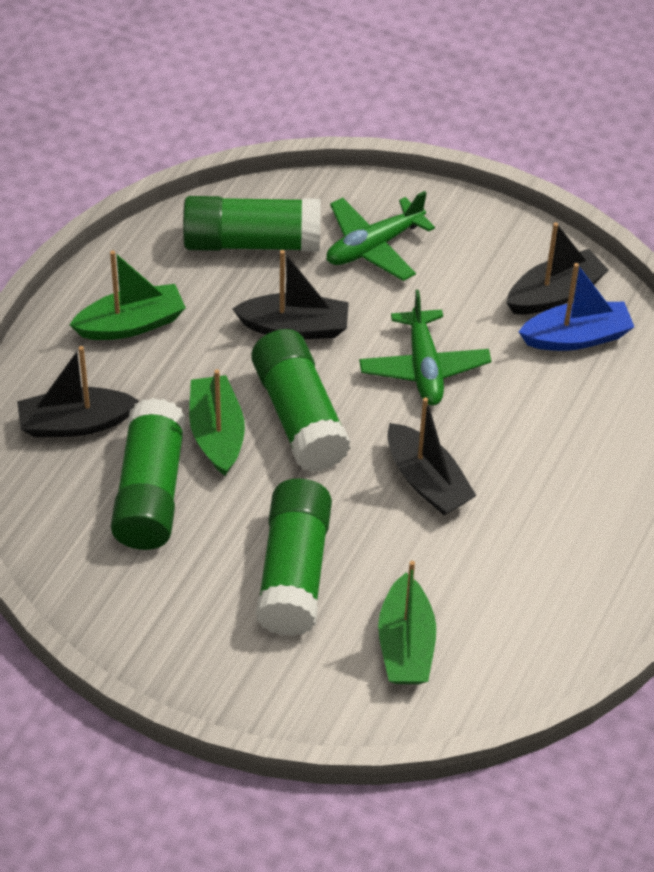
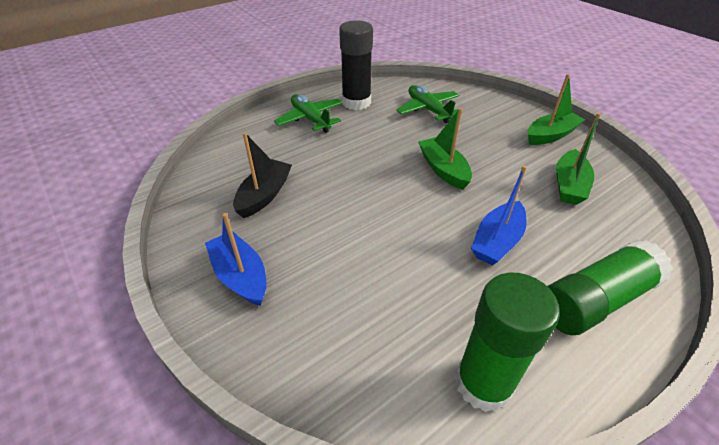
black boat: [17,346,139,437] [232,250,349,339] [387,397,477,515] [506,222,609,315] = 4 -> [233,132,292,218] = 1
black glue stick: none = 0 -> [339,20,373,110] = 1
blue boat: [518,263,634,351] = 1 -> [205,213,266,306] [471,165,527,265] = 2
green glue stick: [111,398,186,550] [183,196,320,252] [251,329,351,472] [256,478,332,636] = 4 -> [455,273,560,412] [547,240,673,335] = 2

